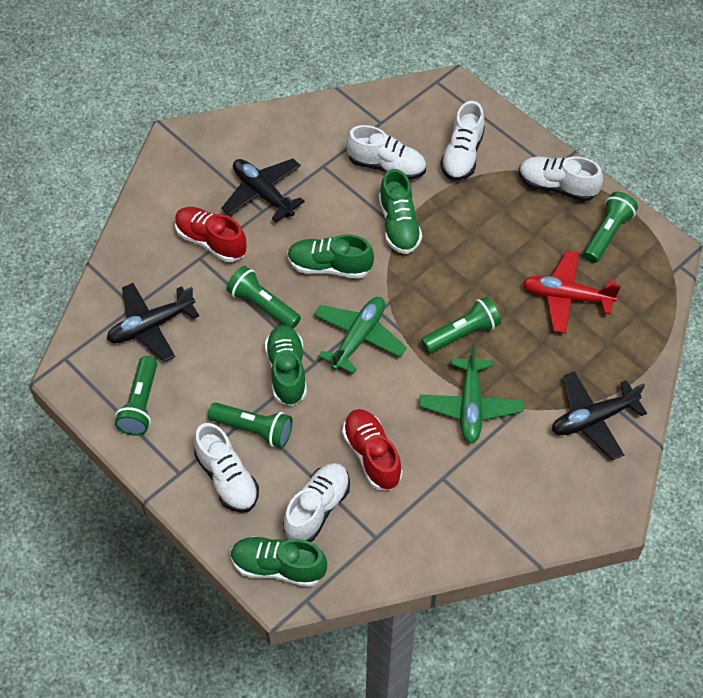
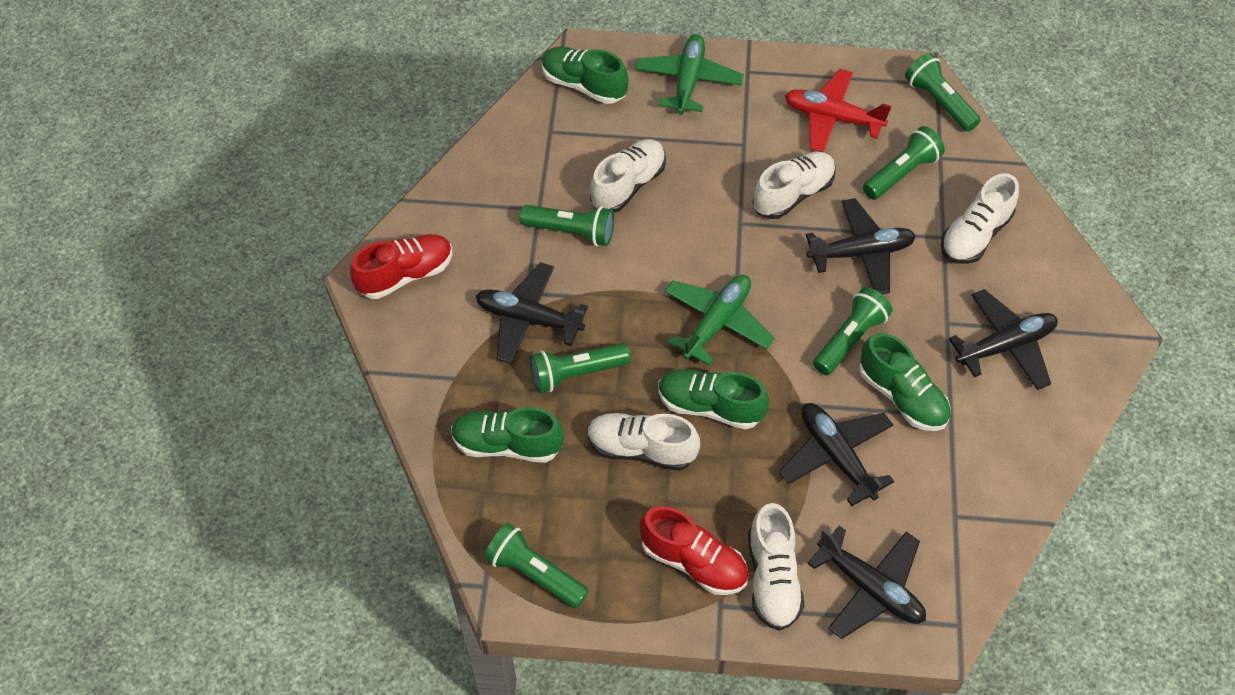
black plane: [107,283,199,362] [221,159,305,222] [552,371,647,460] = 3 -> [476,262,588,363] [779,403,894,506] [806,198,916,294] [807,525,926,639] [949,289,1058,390] = 5
green flashlight: [115,356,157,436] [208,402,292,448] [226,266,301,329] [421,297,501,353] [584,192,638,263] = 5 -> [484,523,589,608] [519,205,614,246] [530,343,631,393] [813,287,893,375] [863,126,945,200] [905,53,981,132] = 6

